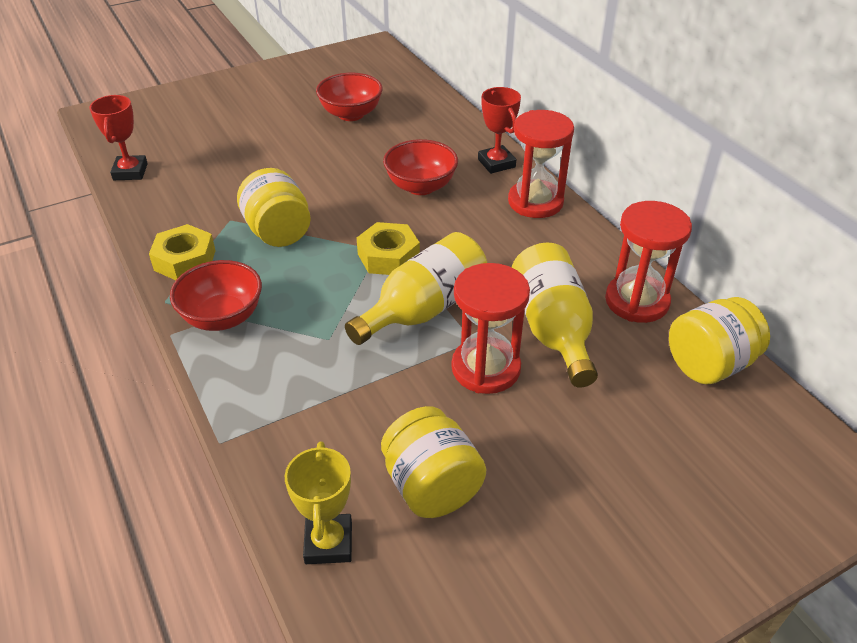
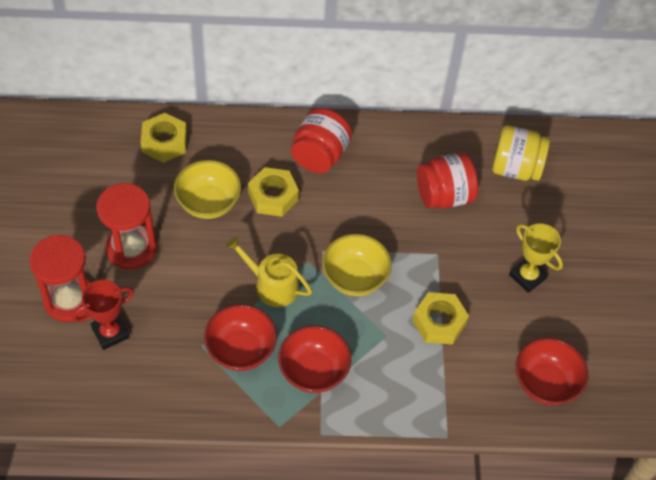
red hourglass: [452,263,530,394] [508,110,574,218] [605,201,692,323] = 3 -> [29,235,91,322] [96,183,157,270] = 2
red jar: none = 0 -> [291,108,352,173] [417,153,478,209] = 2
red trophy: [89,95,148,180] [478,87,521,174] = 2 -> [73,280,134,350] = 1
yellow bottle: [345,232,487,345] [512,243,598,388] = 2 -> none = 0
yellow bowl: none = 0 -> [174,160,241,219] [322,234,392,296] = 2
yellow jar: [237,168,311,247] [381,406,486,518] [669,297,770,385] = 3 -> [492,125,550,181] = 1
yellow nut: [149,224,216,280] [357,222,420,275] = 2 -> [141,113,187,163] [248,167,299,217] [412,292,469,344] = 3
yellow watering can: none = 0 -> [226,236,312,307] = 1

